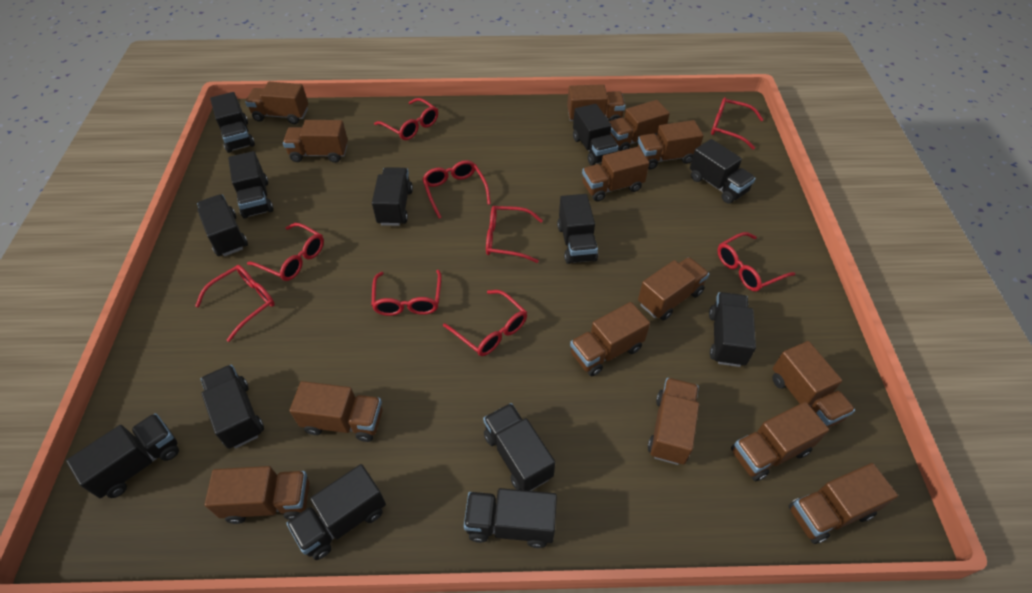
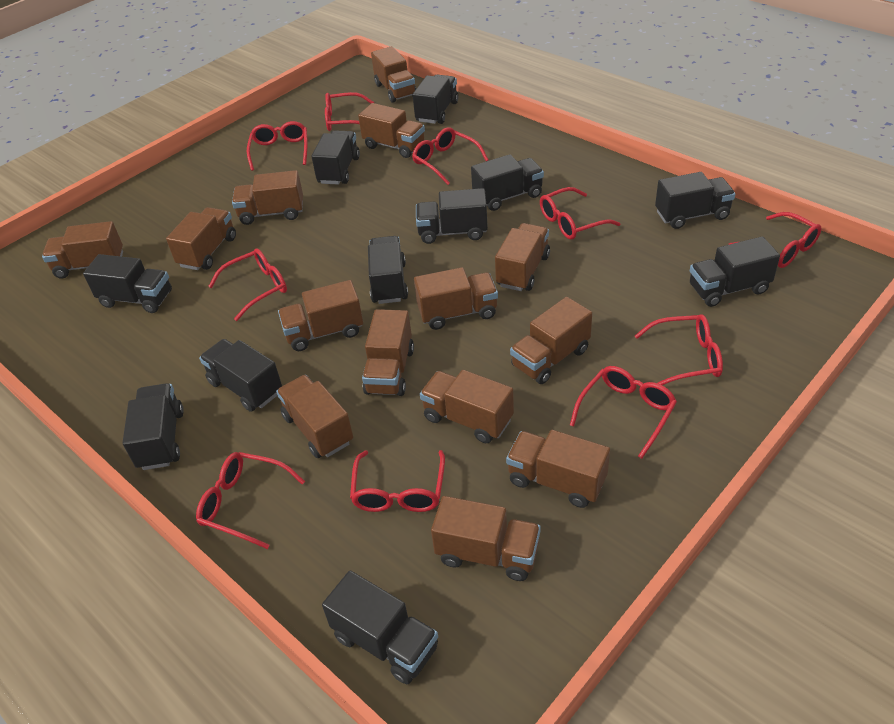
black truck: [66,413,179,498] [197,194,248,256] [201,365,264,449] [210,92,255,153] [228,151,273,219] [286,464,386,560] [372,167,413,226] [464,488,557,548] [483,403,555,491] [557,194,598,264] [573,104,619,165] [690,139,756,204] [709,292,756,367] = 13 -> [83,254,172,313] [123,383,184,470] [199,339,282,412] [311,130,360,185] [322,571,438,684] [368,236,408,304] [413,75,459,124] [416,188,488,244] [471,154,544,211] [655,172,735,229] [690,237,780,307] = 11
red glasses: [195,265,275,342] [247,223,324,281] [371,270,441,316] [374,98,438,140] [422,160,491,219] [443,290,527,356] [486,206,543,263] [711,97,764,149] [718,232,795,292] = 9 -> [196,452,305,549] [208,248,287,321] [247,121,307,171] [325,92,374,131] [350,450,445,512] [412,127,488,185] [540,187,621,240] [570,366,677,459] [635,314,723,385] [728,212,821,268] = 10

